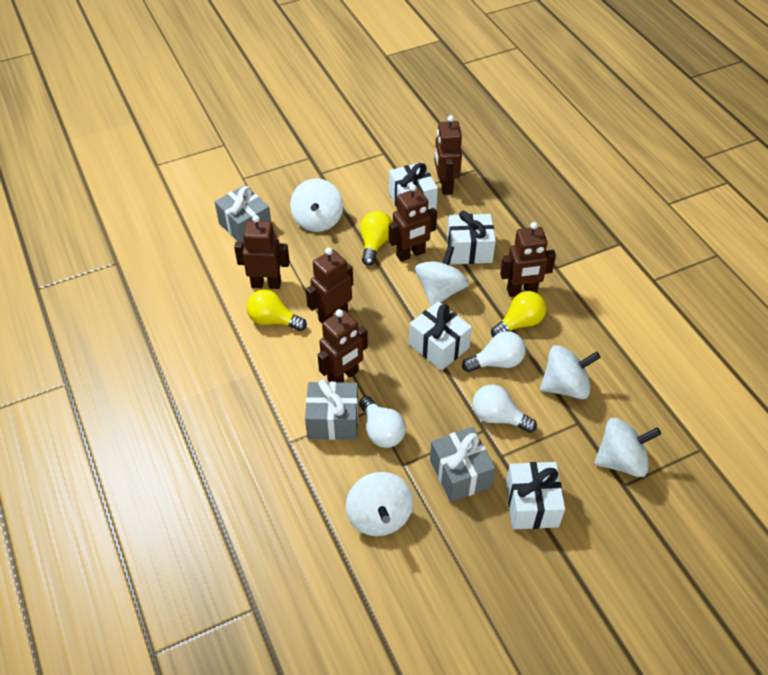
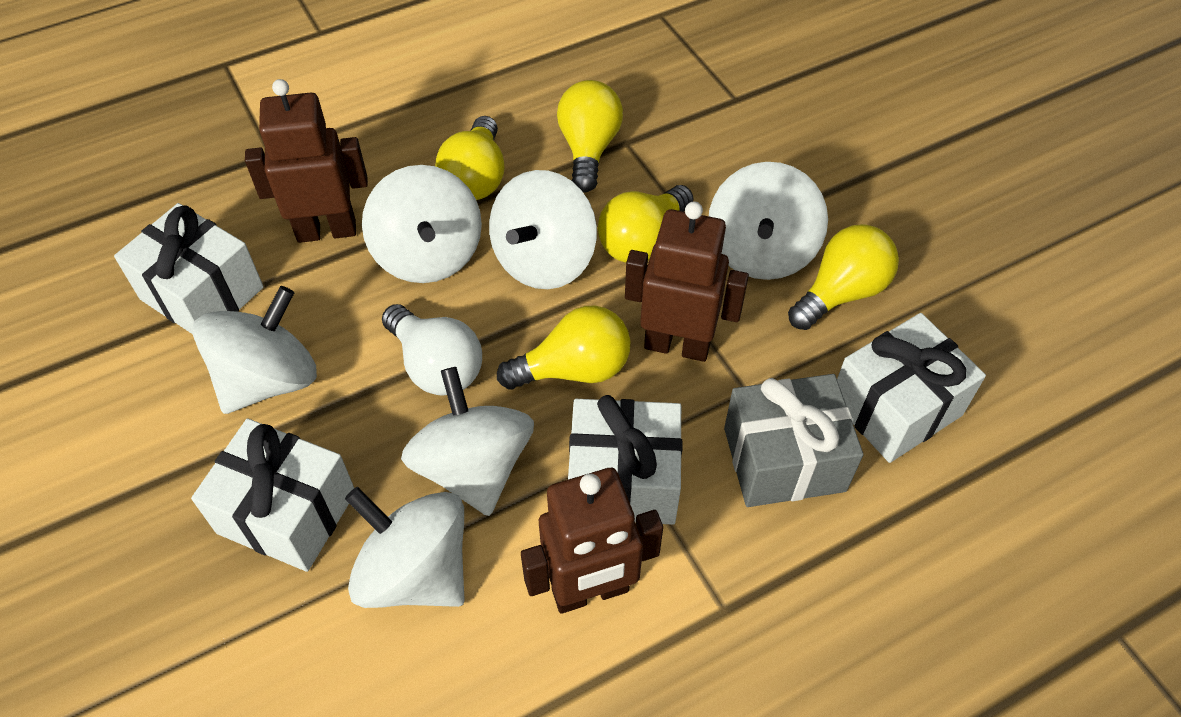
brown robot: [234,215,290,289] [306,247,353,323] [318,309,368,383] [389,184,437,262] [434,115,462,195] [500,222,556,297] = 6 -> [245,79,368,243] [521,468,663,614] [625,201,749,362] = 3
grey gift: [215,185,271,243] [305,379,358,440] [430,427,495,502] = 3 -> [724,374,864,507] = 1
white light bulb: [359,396,406,448] [462,331,526,372] [472,385,537,433] = 3 -> [382,304,482,396] = 1
white spinning top: [290,178,343,232] [346,472,413,536] [415,245,469,306] [540,345,601,399] [594,418,661,477] = 5 -> [192,286,317,414] [345,487,465,608] [362,165,482,283] [401,367,534,516] [489,170,597,289] [709,162,828,280] = 6
yellow light bulb: [246,289,307,331] [360,211,392,266] [491,291,546,337] = 3 -> [435,116,505,200] [497,306,630,389] [557,80,623,192] [598,185,694,263] [788,224,899,330] = 5

